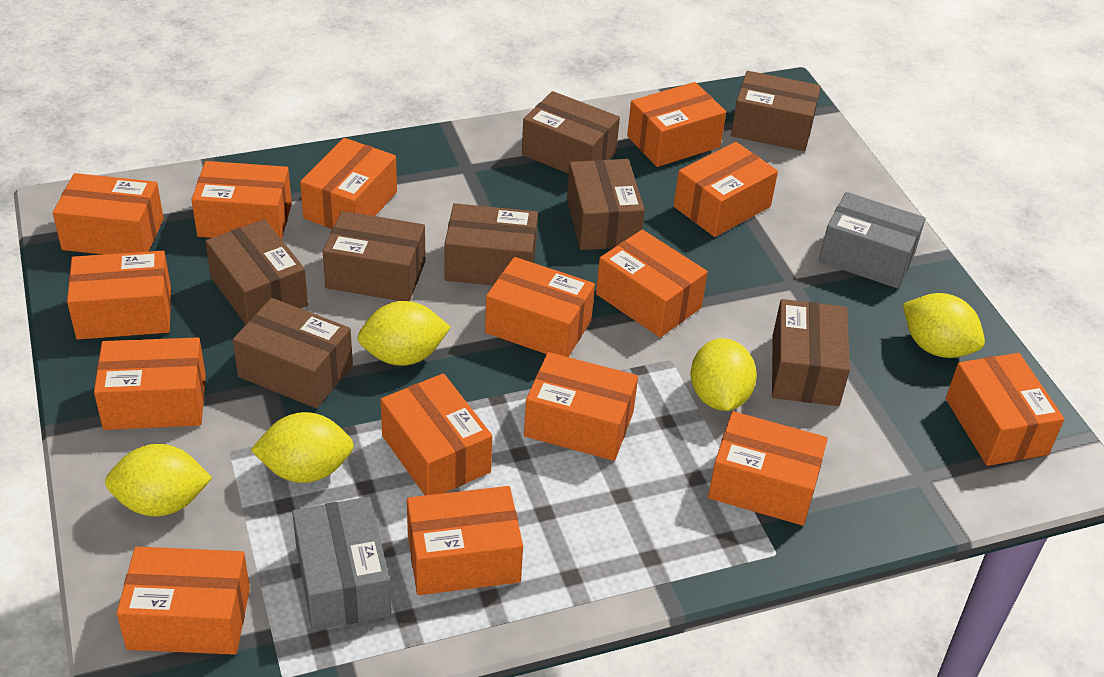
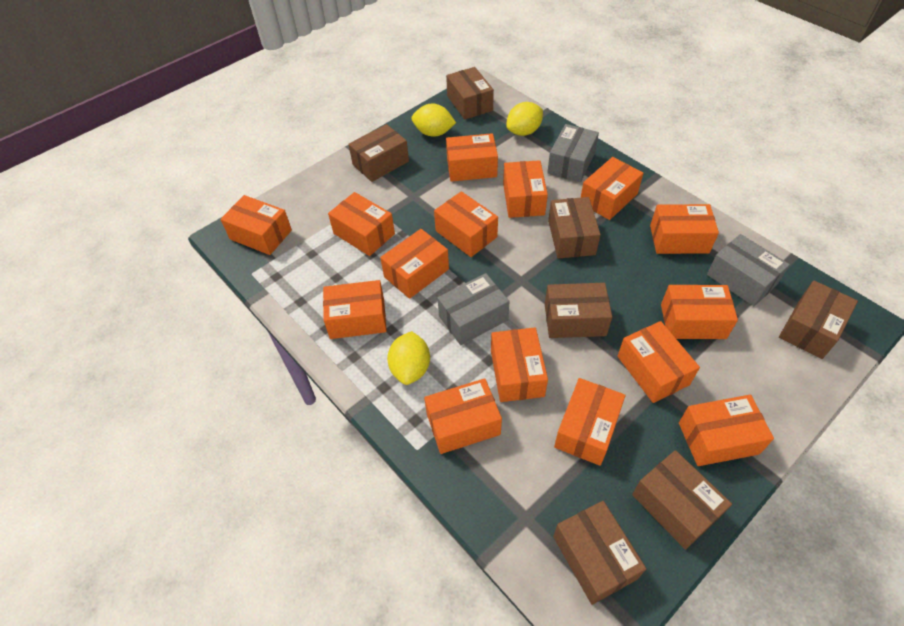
brown box: [205,219,308,325] [233,298,353,408] [323,211,425,301] [445,203,538,285] [522,91,620,174] [567,159,645,250] [731,71,821,151] [772,299,850,406] = 8 -> [348,124,409,182] [446,67,494,119] [545,283,612,338] [548,197,601,258] [553,501,646,605] [632,450,732,549] [779,280,858,359] = 7
grey box: [292,497,391,631] [819,192,925,289] = 2 -> [437,273,510,345] [547,124,599,182] [707,234,790,306] = 3
yellow lemon: [105,444,212,517] [251,412,354,483] [357,301,451,366] [691,338,757,411] [903,293,985,358] = 5 -> [387,331,430,385] [411,104,456,137] [506,102,543,136] = 3

